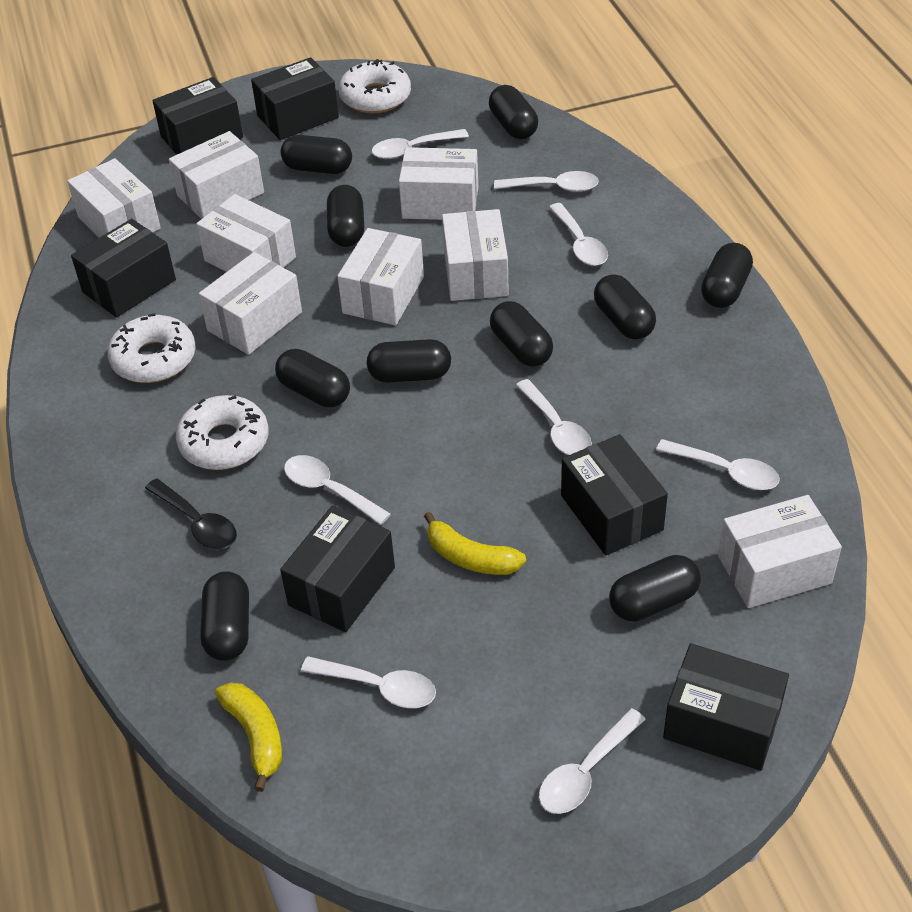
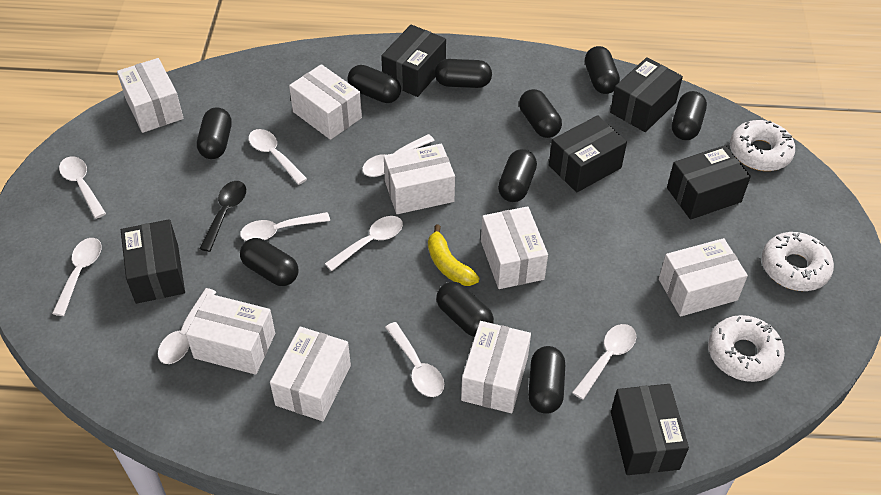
white spoon: [284,455,391,525] [301,656,436,708] [371,129,469,159] [494,171,599,192] [515,379,592,455] [539,708,646,814] [549,203,608,266] [656,439,780,490] = 8 -> [52,238,102,316] [59,156,106,219] [158,288,216,364] [240,212,330,241] [248,129,307,185] [325,216,403,271] [362,134,435,177] [385,322,444,397] [572,324,636,400] = 9
yellow banana: [215,683,282,792] [424,512,526,575] = 2 -> [428,225,480,286] = 1

